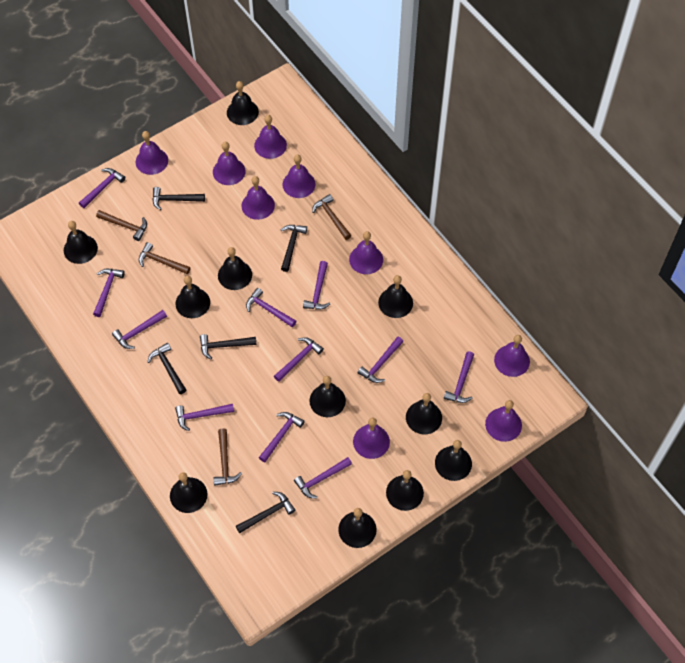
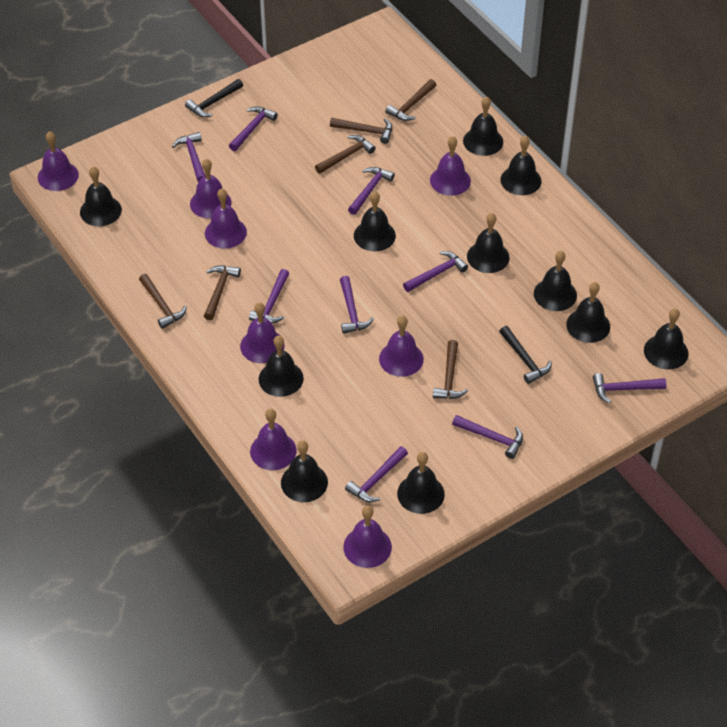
black hammer: [148,343,186,394] [153,187,205,210] [200,334,256,359] [236,492,295,533] [281,225,307,272] = 5 -> [185,79,243,117] [499,326,552,384] = 2
brown hammer: [96,210,147,241] [139,242,191,274] [213,428,242,486] [312,194,352,240] = 4 -> [139,274,187,329] [204,265,241,320] [315,135,375,174] [330,118,392,144] [385,79,436,121] [433,340,468,399] = 6
purple bell: [136,131,168,175] [213,142,246,185] [241,176,275,220] [254,115,287,159] [282,154,316,198] [349,231,383,274] [353,418,390,459] [485,400,522,442] [494,335,530,377] = 9 -> [38,131,79,191] [190,159,232,219] [205,188,247,249] [240,302,285,363] [250,409,297,470] [343,506,392,568] [379,316,424,377] [430,136,471,196] = 8
purple hammer: [79,168,125,208] [93,269,125,317] [112,310,167,349] [175,404,234,431] [246,288,296,327] [259,412,305,462] [274,337,324,382] [294,457,352,498] [303,261,330,309] [358,337,403,383] [444,351,474,403] = 11 -> [172,132,205,182] [229,106,278,151] [249,269,290,324] [340,276,374,334] [345,446,408,502] [348,167,395,215] [403,251,468,292] [452,415,523,459] [593,373,666,403] = 9

